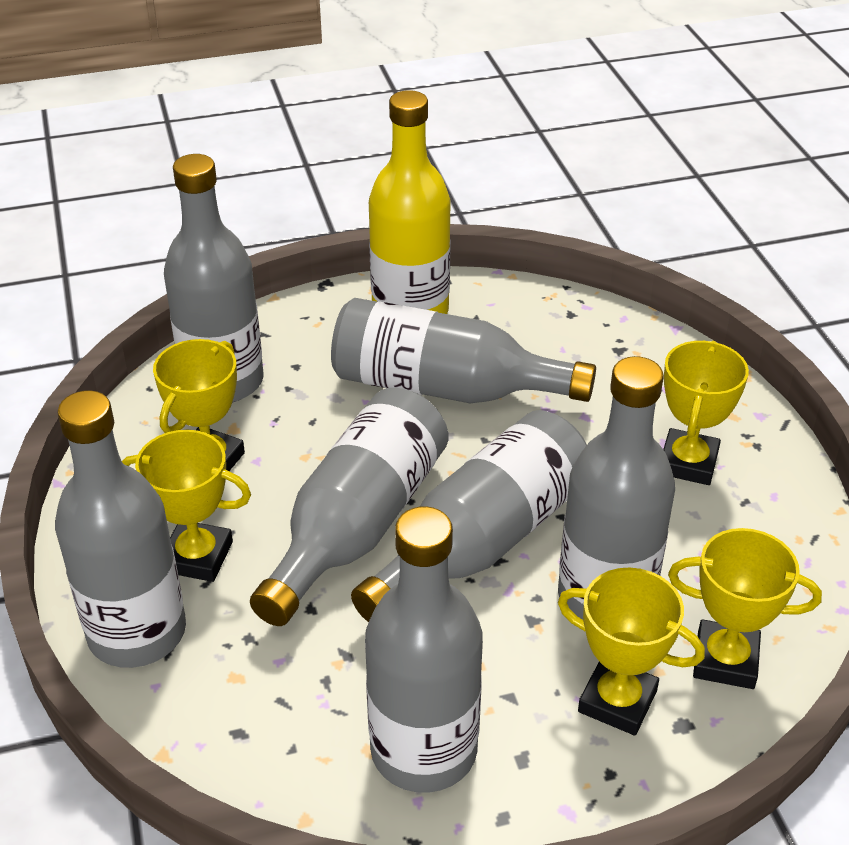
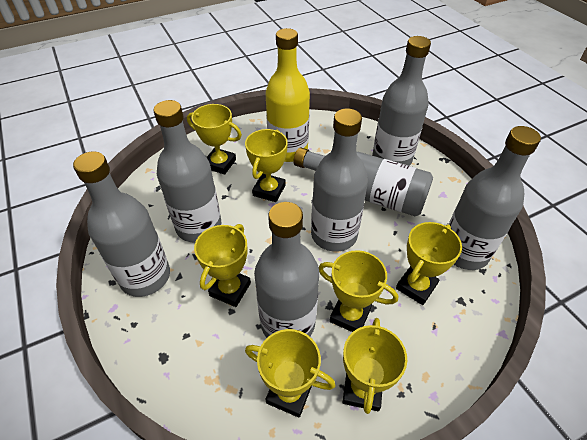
yellow trophy: [122,430,251,582] [153,339,245,471] [558,568,705,735] [663,341,749,485] [668,528,822,689] = 5 -> [187,104,242,175] [194,224,251,307] [245,129,288,202] [245,329,336,418] [319,250,398,332] [343,318,407,414] [396,222,462,305] = 7

